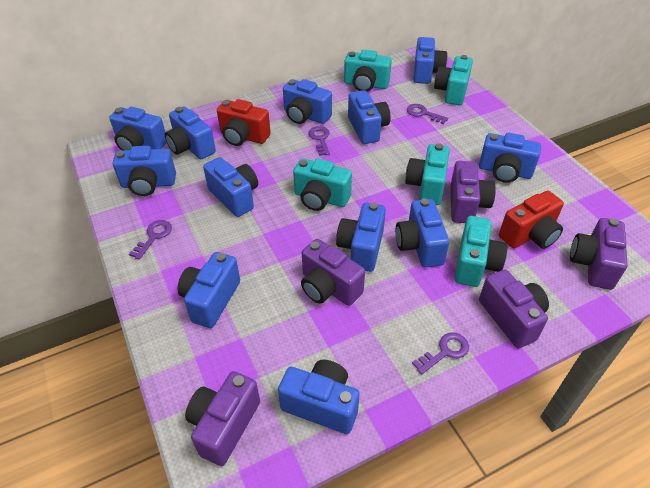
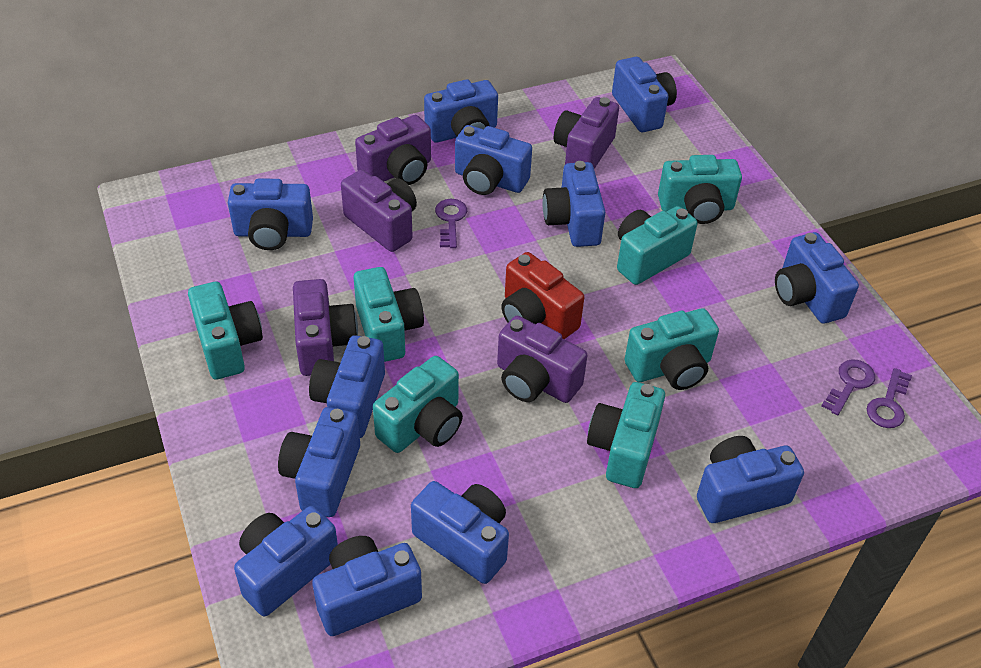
purple key: [129,220,172,260] [308,126,330,156] [407,104,448,124] [412,333,469,375] = 4 -> [435,199,467,248] [821,359,875,415] [867,368,912,428] = 3
red camera: [217,99,271,146] [499,191,564,249] = 2 -> [501,252,584,339] = 1
turquoise camera: [293,158,352,211] [344,49,392,92] [405,143,450,205] [434,55,473,105] [455,216,508,287] = 5 -> [188,282,263,380] [354,267,424,362] [373,356,463,453] [587,382,665,488] [617,206,698,285] [625,308,719,390] [658,155,742,224] = 7

